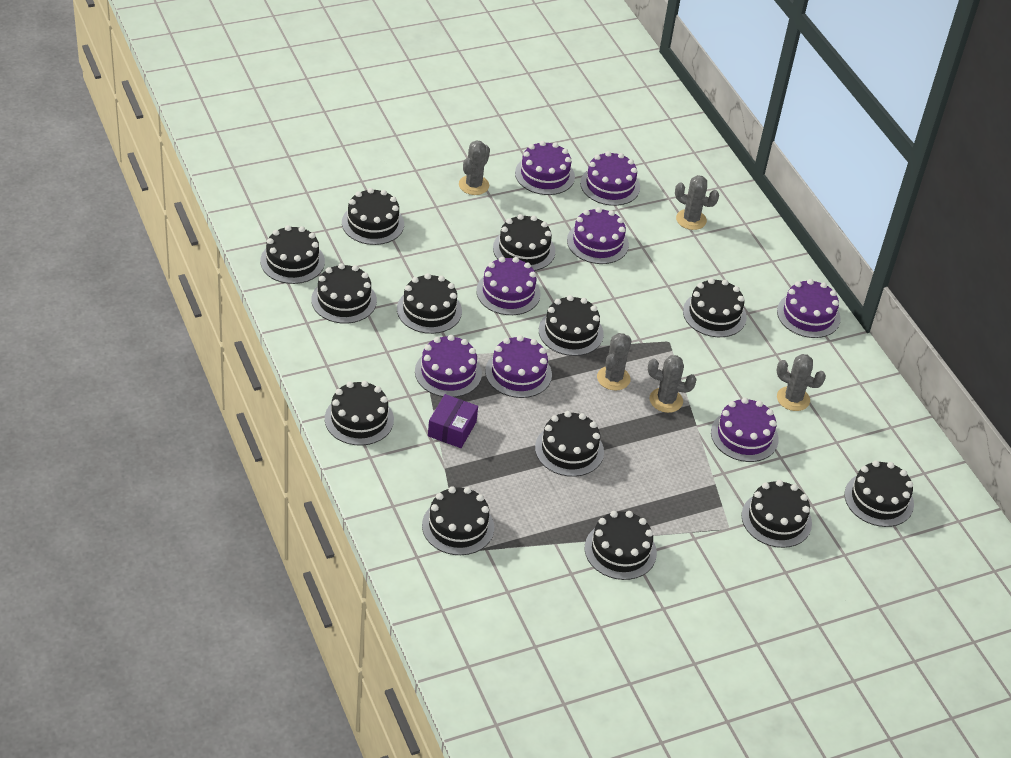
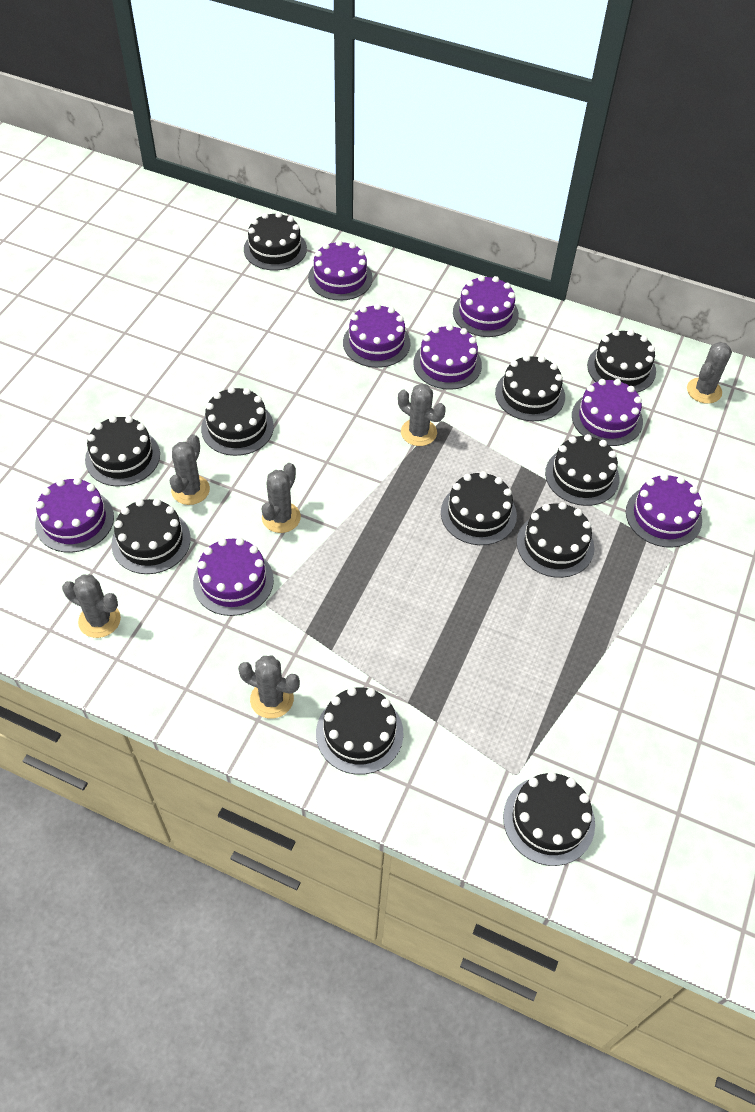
black cake: [260,225,325,284] [311,263,377,324] [325,381,394,446] [342,188,404,245] [397,273,462,334] [422,486,494,555] [493,214,555,271] [535,411,604,477] [539,295,604,356] [585,511,657,580] [683,278,747,337] [741,480,812,548] [844,460,914,527] = 13 -> [85,416,160,486] [111,499,191,574] [201,387,274,456] [244,212,307,271] [316,687,403,775] [441,471,517,545] [495,355,565,421] [503,772,595,866] [517,502,594,578] [545,434,620,506] [587,330,656,393] = 11
grey cactus: [459,140,490,195] [597,333,631,390] [648,355,697,413] [675,175,719,230] [776,354,826,411] = 5 -> [62,574,121,638] [170,434,210,505] [238,656,300,719] [262,463,301,533] [398,383,446,446] [687,342,732,404] = 6
purple box: [428,394,478,448] = 1 -> none = 0

